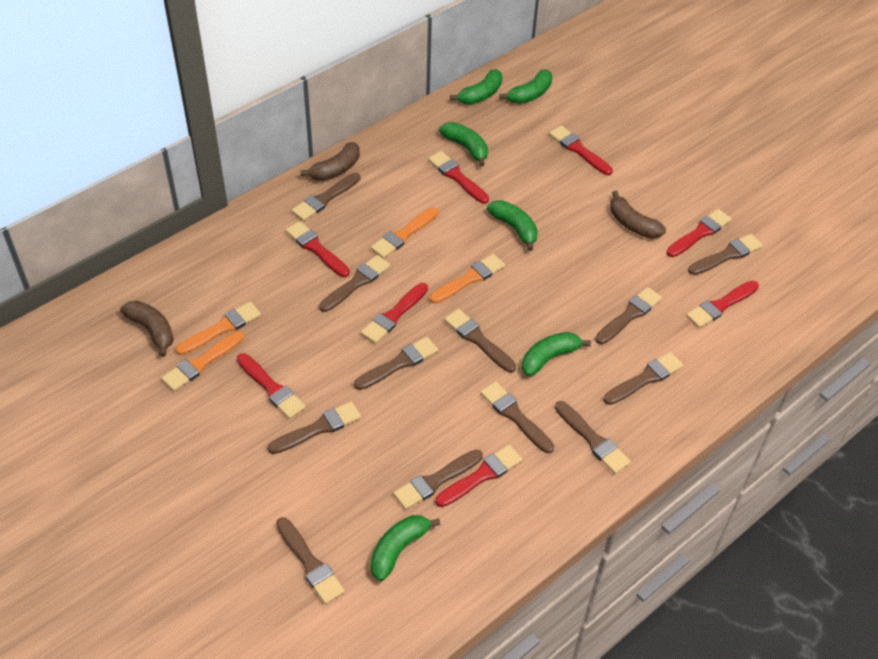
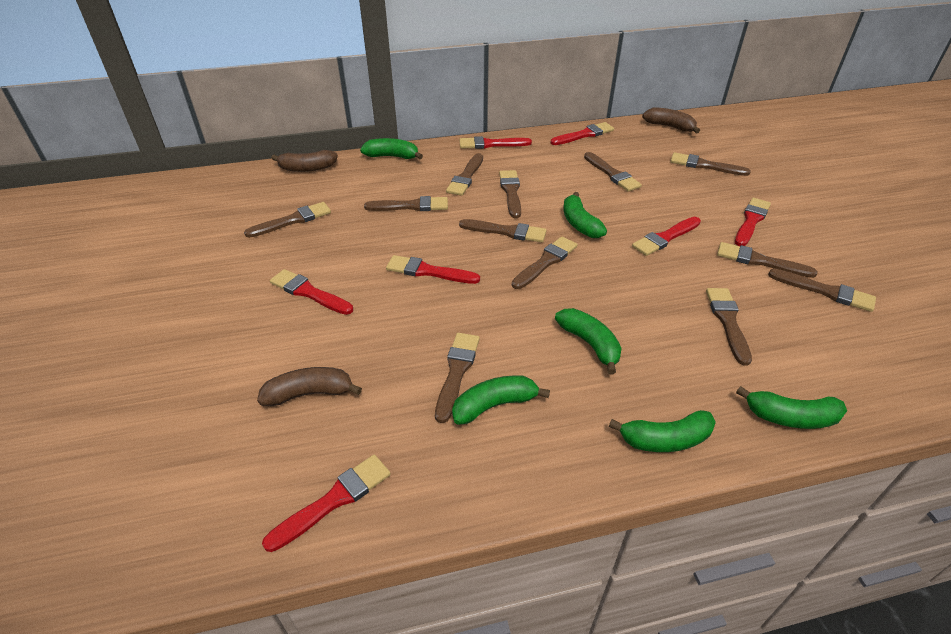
orange brush: [161,331,244,391] [175,302,261,355] [371,207,439,258] [430,254,505,304] = 4 -> none = 0
red brush: [237,353,306,419] [285,221,350,277] [361,283,428,344] [428,151,489,204] [435,445,523,507] [549,125,613,175] [666,209,732,257] [686,281,759,328] = 8 -> [262,455,391,552] [270,269,353,315] [386,255,480,284] [459,136,532,149] [551,122,614,145] [632,217,701,256] [735,198,771,246] = 7

